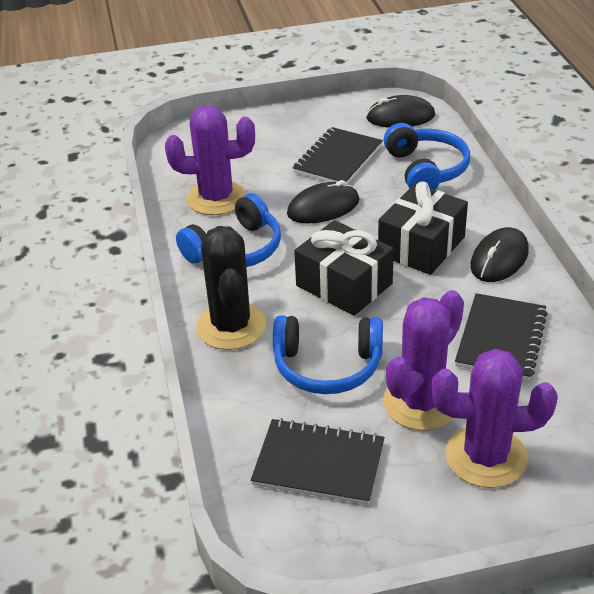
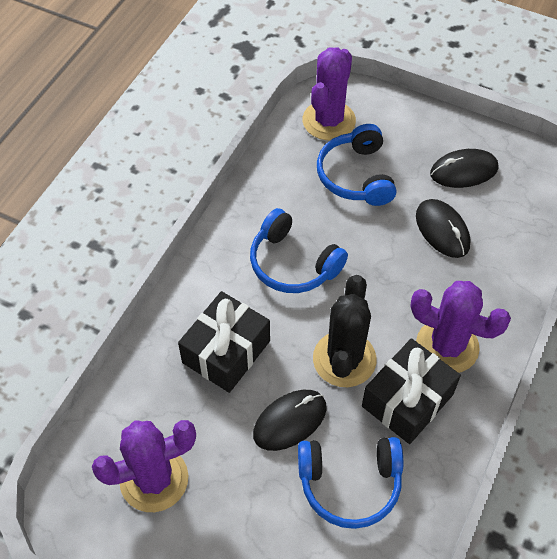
black notebook: [251,418,385,505] [293,127,383,184] [455,293,548,381] = 3 -> none = 0

